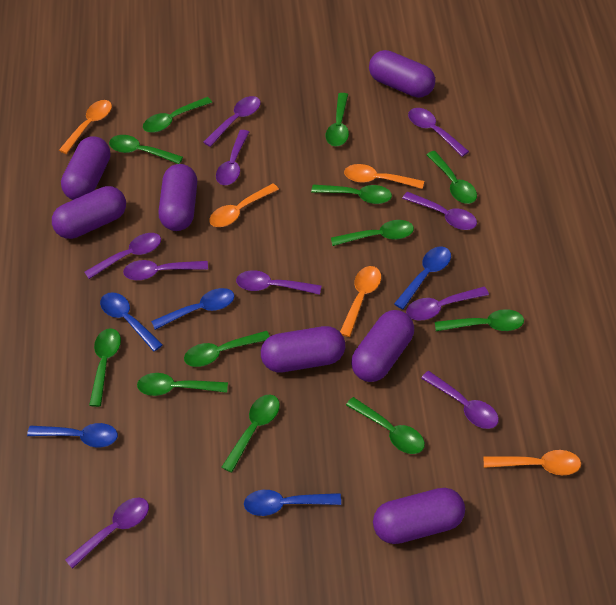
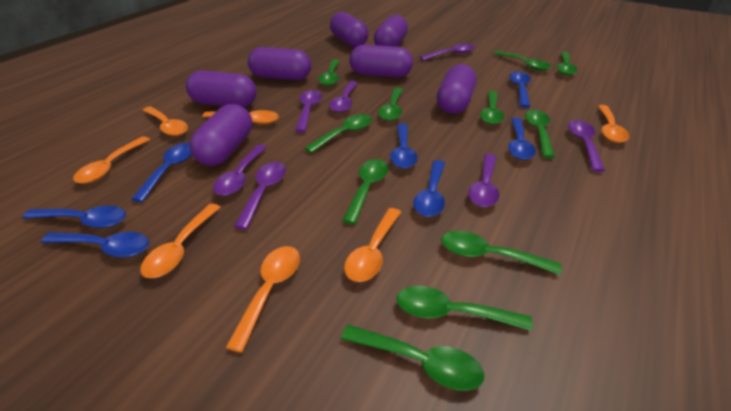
blue spoon: [27,423,118,447] [100,292,163,352] [151,288,235,330] [244,490,341,516] [394,247,451,309] = 5 -> [22,206,126,228] [41,232,149,258] [131,143,192,202] [390,123,418,169] [413,160,445,217] [508,118,536,160] [509,72,531,108] = 7
green spoon: [89,328,121,407] [109,135,183,164] [137,373,228,396] [143,97,212,133] [184,331,270,367] [222,395,280,473] [311,185,392,204] [326,93,349,146] [331,220,414,246] [346,397,425,454] [427,151,477,204] [435,309,524,331] = 12 -> [305,114,372,153] [318,59,340,86] [341,325,484,391] [342,159,389,224] [378,87,403,121] [397,286,533,331] [441,231,562,275] [480,91,504,125] [493,51,551,71] [525,110,555,158] [557,52,578,76] = 11
orange spoon: [59,100,112,154] [209,183,279,227] [340,266,381,337] [344,164,424,189] [484,450,581,475] = 5 -> [73,136,150,184] [140,204,221,278] [142,106,188,136] [202,110,279,124] [225,246,300,353] [344,208,401,282] [598,105,629,143] = 7
purple spoon: [65,498,149,569] [85,233,161,279] [123,260,208,280] [203,96,261,147] [216,130,249,185] [236,270,322,295] [402,192,477,230] [406,286,489,320] [408,108,469,157] [421,371,499,429] = 10 -> [213,144,267,196] [234,162,286,230] [295,90,322,132] [329,81,358,112] [420,44,475,61] [468,154,500,207] [568,120,605,172] = 7

